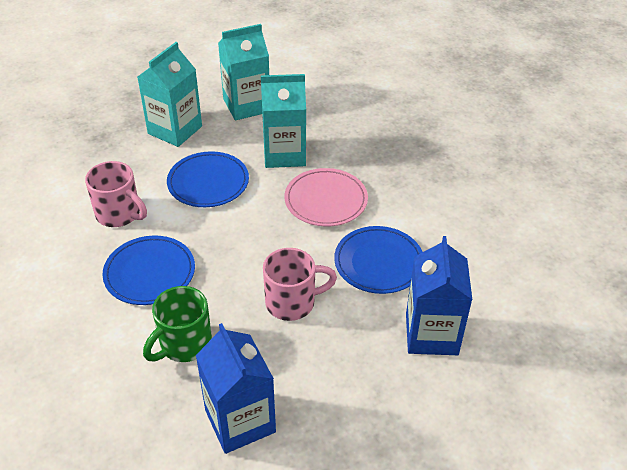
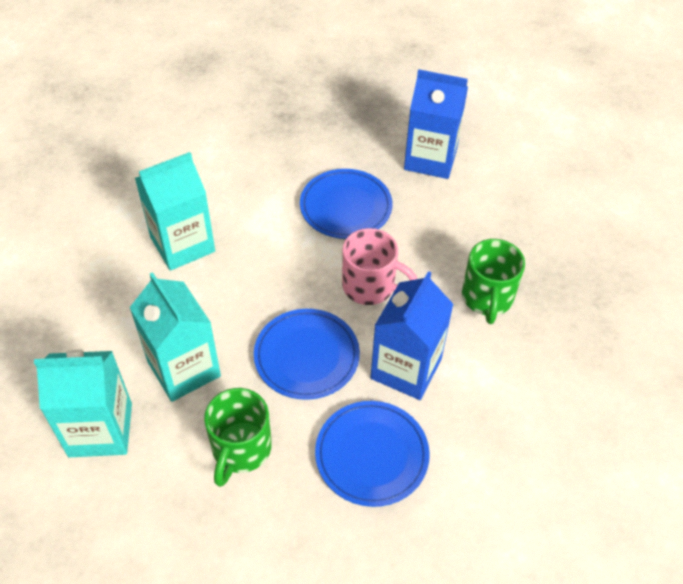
green mug: [143,286,212,362] = 1 -> [204,388,272,487] [462,239,525,324] = 2
pink mug: [85,161,147,227] [263,248,337,321] = 2 -> [342,228,417,305] = 1
pink plate: [285,168,368,227] = 1 -> none = 0

